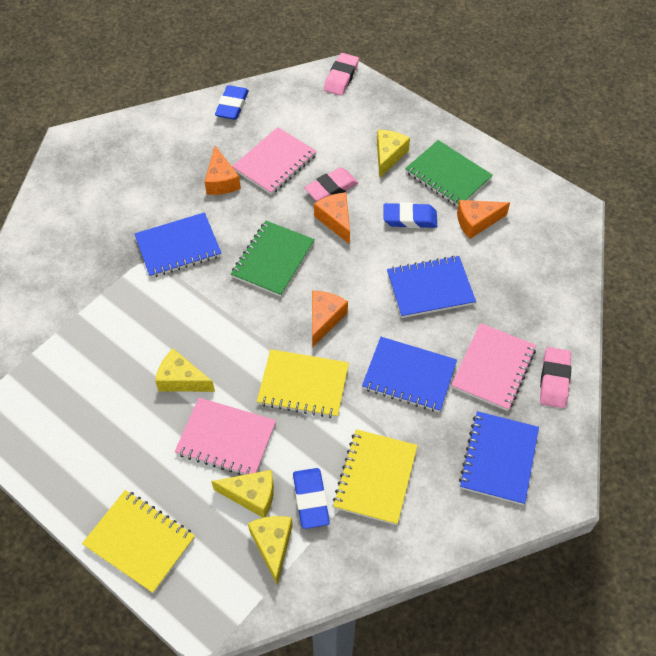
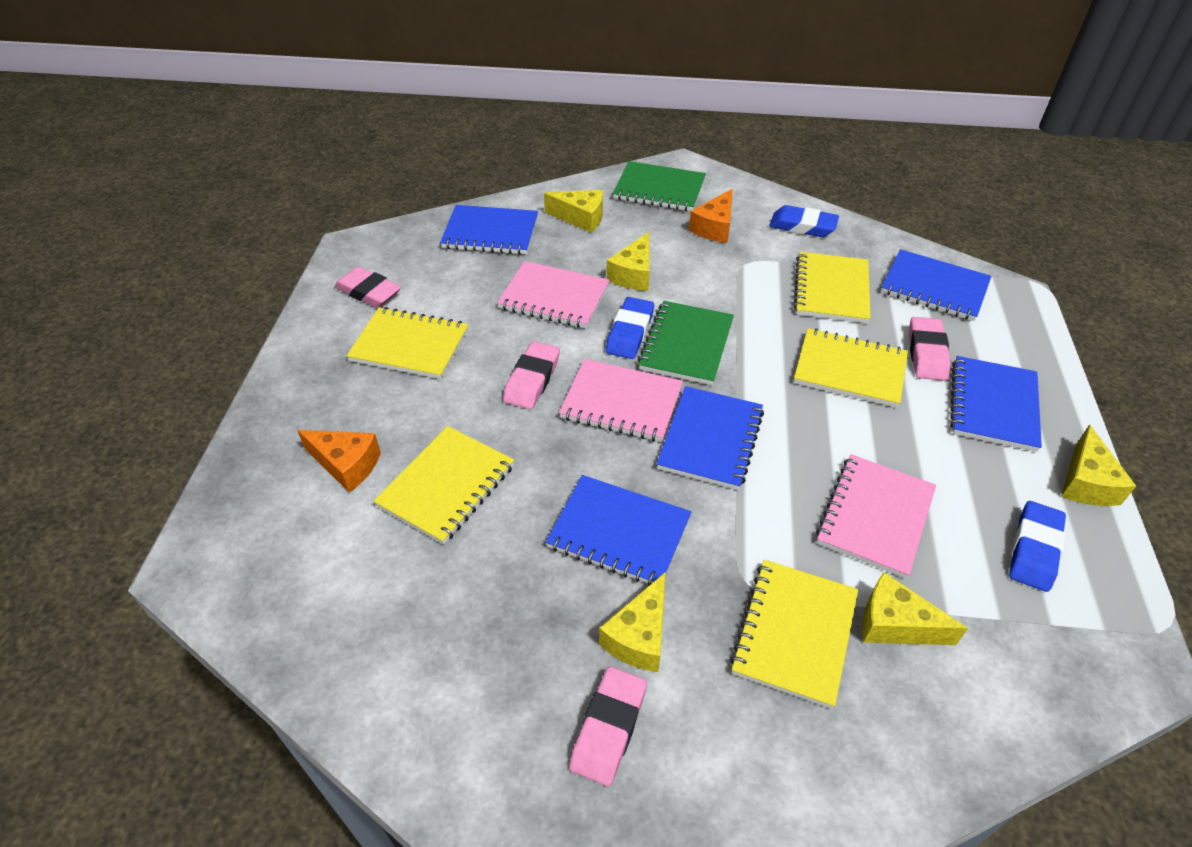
blue notebook: [135,212,221,278] [362,337,457,412] [387,256,476,318] [459,411,539,505] = 4 -> [440,205,538,255] [546,475,691,586] [656,386,764,490] [881,249,992,321] [950,356,1042,452] = 5
orange cheese: [205,146,241,195] [312,291,348,348] [314,193,350,244] [457,200,510,239] = 4 -> [297,430,381,493] [689,189,733,243] = 2
pink eraser: [304,168,358,201] [324,53,359,96] [540,347,571,408] = 3 -> [334,267,401,308] [503,341,560,409] [569,666,647,786] [909,317,951,381] = 4
yellow cheese: [155,349,215,392] [211,470,274,518] [248,516,293,585] [377,130,410,179] = 4 -> [544,190,603,233] [599,572,666,672] [607,232,650,291] [862,572,968,645] [1061,424,1136,506] = 5
yellow notebook: [82,490,195,593] [257,349,349,418] [333,429,418,525] = 3 -> [346,307,469,379] [373,426,514,544] [730,560,858,709] [794,252,871,323] [794,328,908,408] = 5

